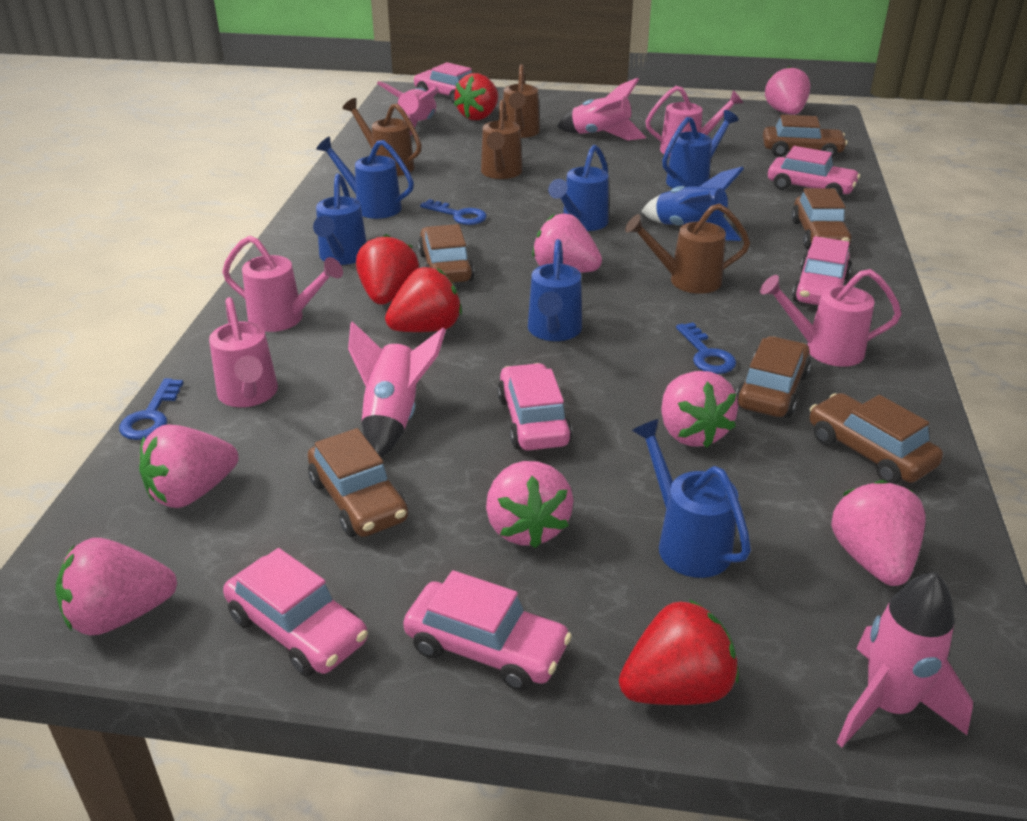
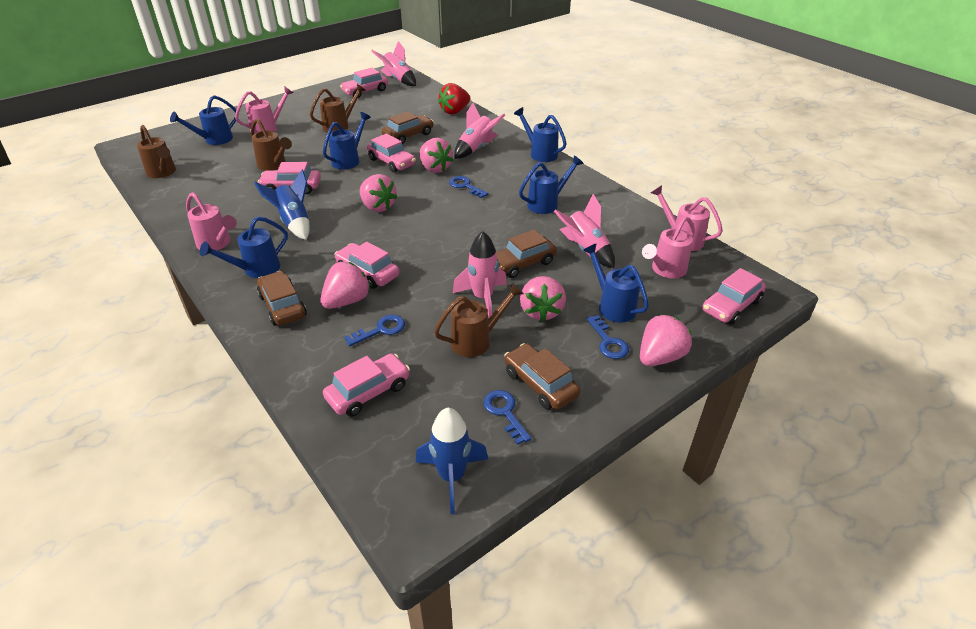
blue key: [119,378,183,440] [420,199,487,225] [676,323,736,374] = 3 -> [345,315,405,346] [449,176,489,198] [483,390,531,445] [587,315,629,359] = 4
blue rocket: [641,167,744,241] = 1 -> [254,170,310,240] [416,408,488,514] = 2
brown car: [308,428,408,537] [418,224,474,283] [736,336,811,418] [763,115,848,158] [791,188,852,249] [810,393,943,484] = 6 -> [257,271,307,326] [382,111,434,144] [496,230,557,278] [504,343,580,410] = 4
pink strawberry: [56,538,177,635] [139,424,238,508] [486,461,574,548] [532,213,602,273] [661,371,738,448] [765,66,810,115] [831,480,926,586] = 7 -> [321,262,371,309] [360,174,397,212] [419,138,453,173] [520,276,566,322] [640,314,692,366] = 5
red strawberry: [356,234,419,305] [385,267,462,332] [454,73,498,120] [619,599,739,705] = 4 -> [438,83,470,114] = 1

